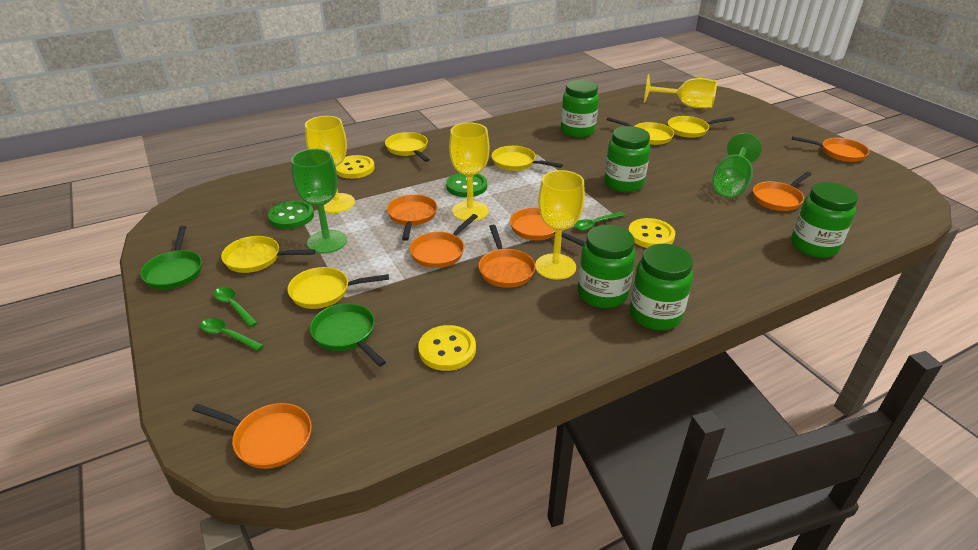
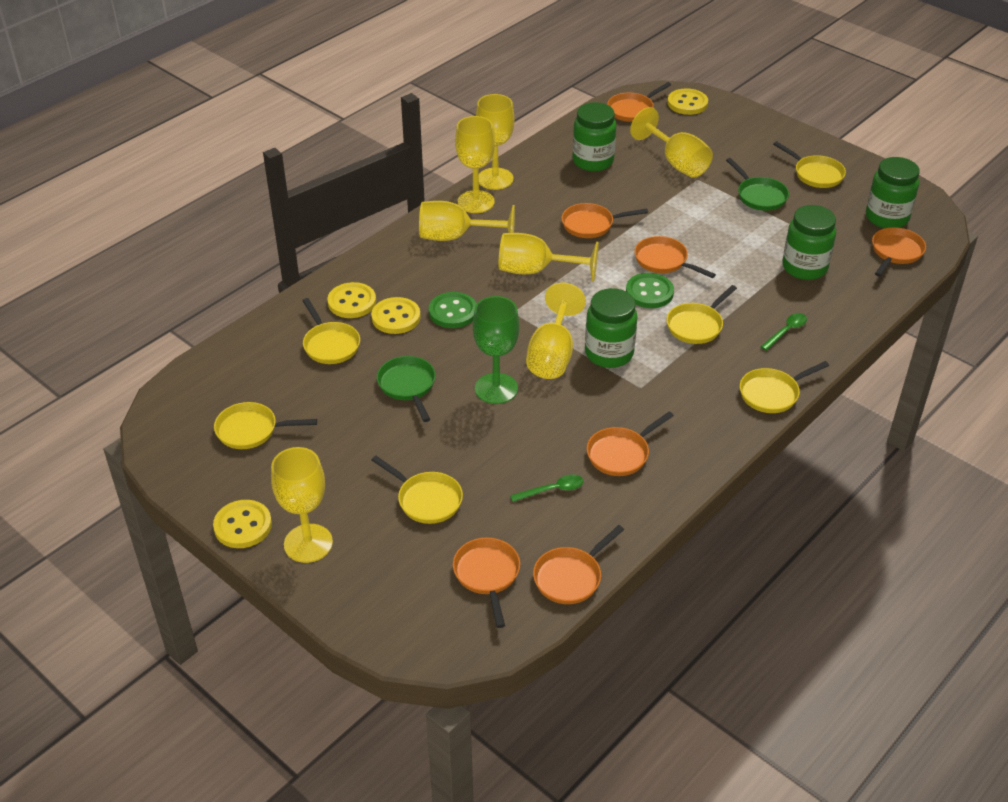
green goblet: [291,149,347,254] [712,133,762,198] = 2 -> [473,296,519,404] = 1
green jar: [561,80,599,138] [578,225,635,308] [604,126,650,192] [630,244,693,330] [791,182,858,258] = 5 -> [572,102,617,172] [585,288,637,368] [783,205,836,280] [866,157,920,228] = 4
green spoon: [200,318,264,351] [214,287,257,327] [574,212,625,230] = 3 -> [510,474,584,502] [760,313,807,351] = 2
yellow button: [336,155,375,179] [418,325,476,371] [628,218,675,248] = 3 -> [213,500,272,548] [327,282,376,318] [371,297,421,334] [668,88,708,115] = 4
yellow goblet: [305,116,355,213] [449,123,489,221] [535,170,585,280] [644,74,717,108] = 4 -> [271,447,333,563] [419,201,515,241] [455,116,495,213] [476,94,514,190] [498,233,599,282] [526,283,586,379] [630,107,713,178] = 7

